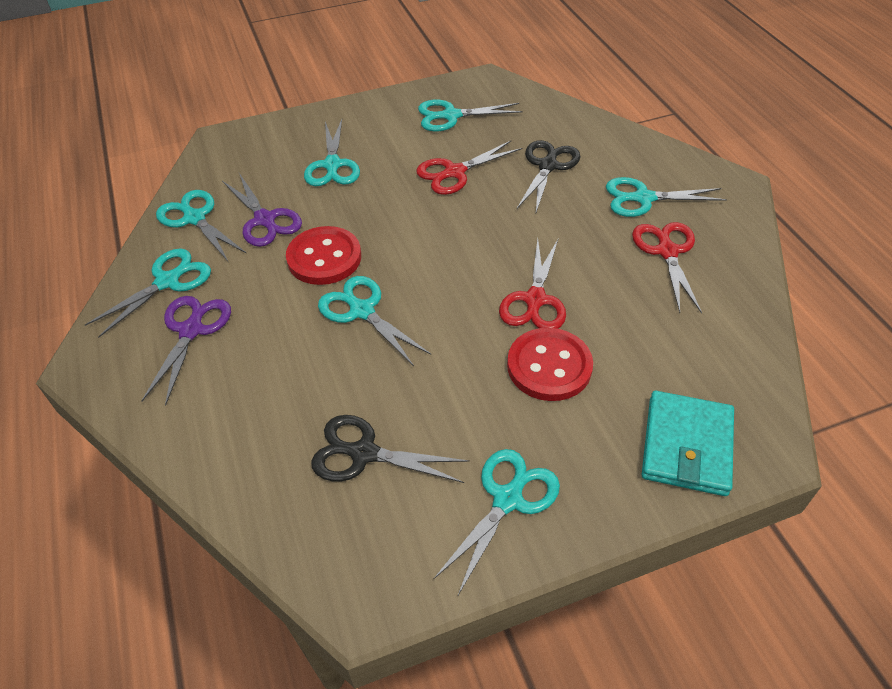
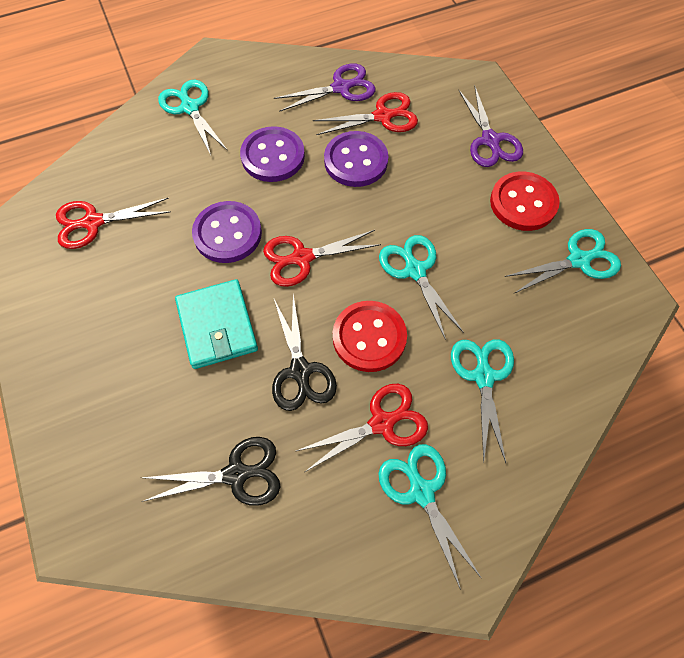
purple button: none = 0 -> [192,201,262,263] [240,126,305,182] [324,131,388,187] = 3
red scissors: [416,140,522,195] [499,239,566,329] [632,222,702,314] = 3 -> [56,198,170,249] [263,230,381,287] [296,384,428,472] [313,92,418,135] = 4
turquoise scissors: [85,248,211,338] [156,190,247,261] [304,119,360,186] [318,276,431,366] [418,99,523,132] [433,449,560,595] [606,177,727,217] = 7 -> [158,80,228,155] [378,444,482,590] [379,235,464,340] [451,339,514,463] [505,229,621,293] = 5

